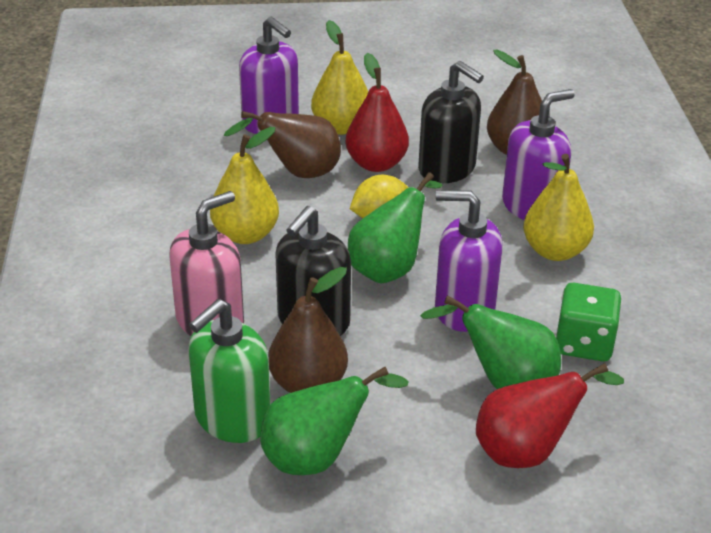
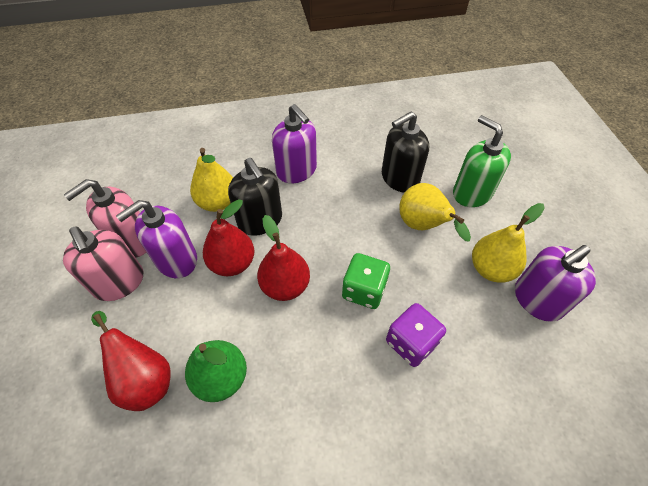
brown pear: [224,111,341,178] [268,267,348,393] [487,50,542,155] = 3 -> none = 0
green pear: [260,367,409,475] [348,172,443,283] [420,296,561,389] = 3 -> [185,340,247,402] = 1
pink soap dispenser: [170,191,244,336] = 1 -> [63,226,143,301] [64,179,146,258] = 2
purple dice: none = 0 -> [386,303,446,367] = 1
red pear: [345,53,409,172] [476,363,624,468] = 2 -> [91,311,170,411] [203,199,254,276] [257,215,310,301] = 3
yellow lemon: [350,175,409,218] = 1 -> none = 0

